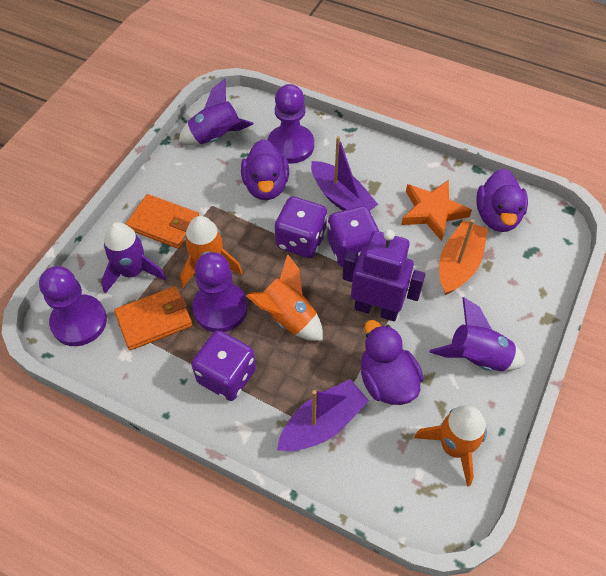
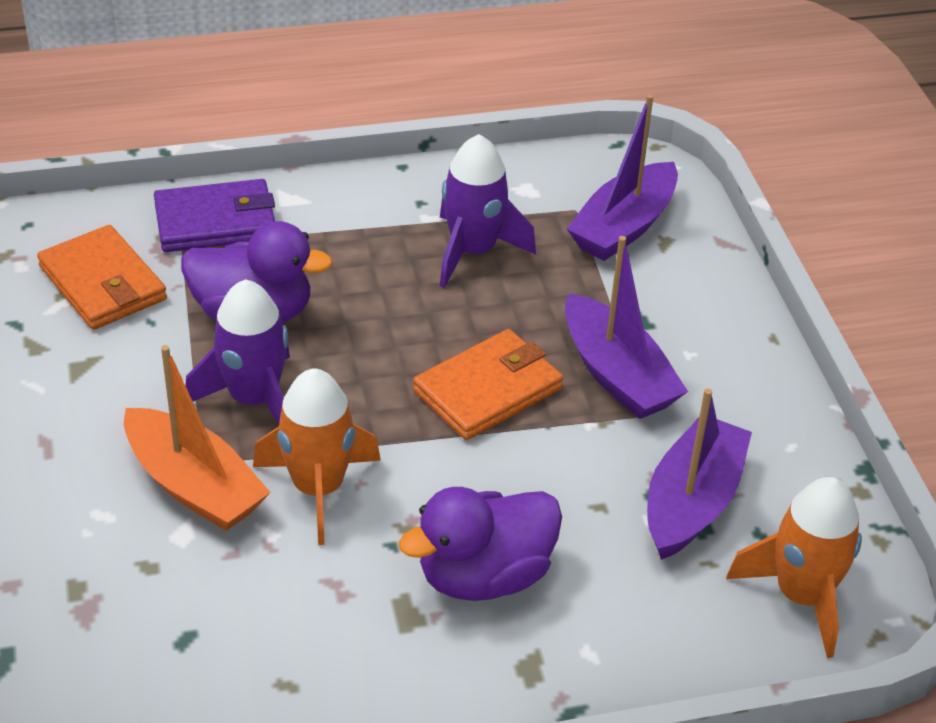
orange rocket: [180,216,242,287] [246,254,323,341] [414,405,487,487] = 3 -> [253,368,381,545] [726,477,862,658] = 2
orange star: [401,180,472,241] = 1 -> none = 0
purple boat: [277,379,369,451] [311,136,378,211] = 2 -> [565,236,688,419] [567,94,678,261] [647,388,752,560] = 3
purple dice: [192,330,256,401] [275,196,327,258] [327,206,379,267] = 3 -> none = 0
purple duck: [241,139,289,200] [361,320,424,405] [476,169,528,232] = 3 -> [181,221,333,323] [398,487,562,601] = 2
purple pawn: [39,266,107,346] [192,252,248,332] [268,84,314,164] = 3 -> none = 0
purple robot: [342,229,425,321] = 1 -> none = 0
purple rocket: [101,222,166,294] [179,79,254,145] [430,297,525,371] = 3 -> [185,279,290,425] [440,134,536,288] = 2
purple wallet: none = 0 -> [154,179,275,252] = 1

